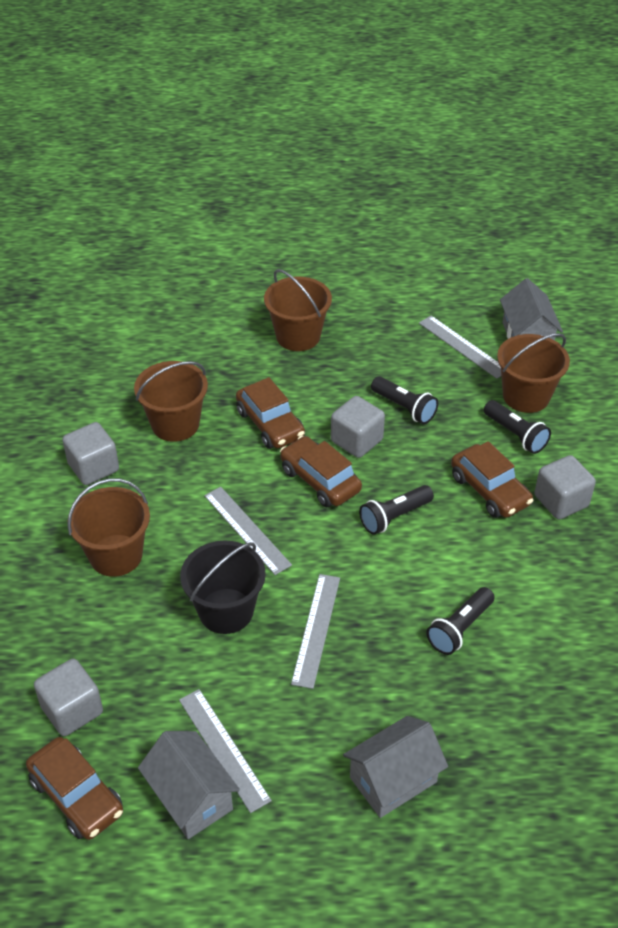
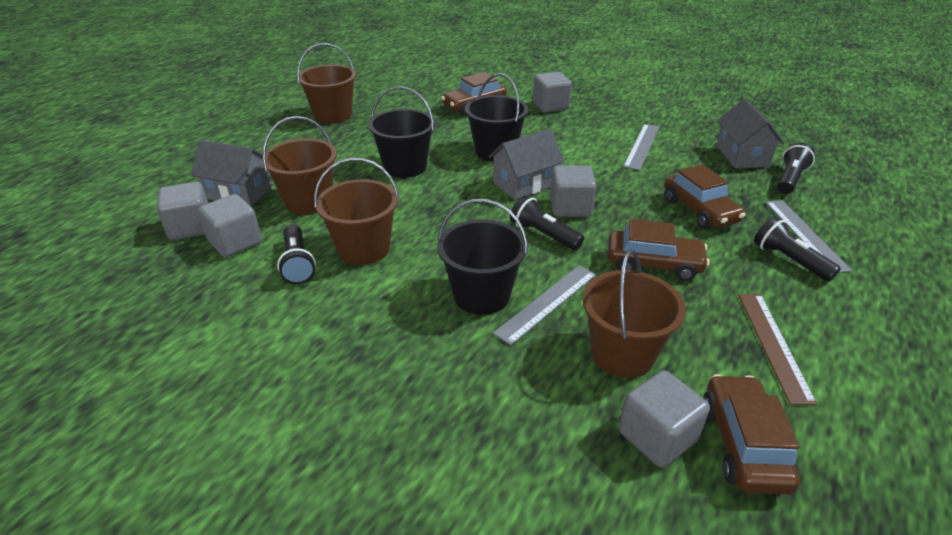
black bucket: [180,540,266,634] = 1 -> [368,86,435,178] [437,199,528,315] [465,73,529,161] = 3
brown ruler: none = 0 -> [738,294,817,405] = 1
grey cube: [34,659,103,736] [62,422,119,485] [331,396,385,458] [534,455,596,519] = 4 -> [157,182,208,240] [198,194,262,257] [533,72,572,113] [550,165,596,217] [619,370,710,468] = 5
grey ruler: [179,689,272,813] [204,487,292,575] [291,574,340,689] [419,316,501,379] = 4 -> [493,265,596,345] [623,124,659,171] [765,200,852,273] = 3

